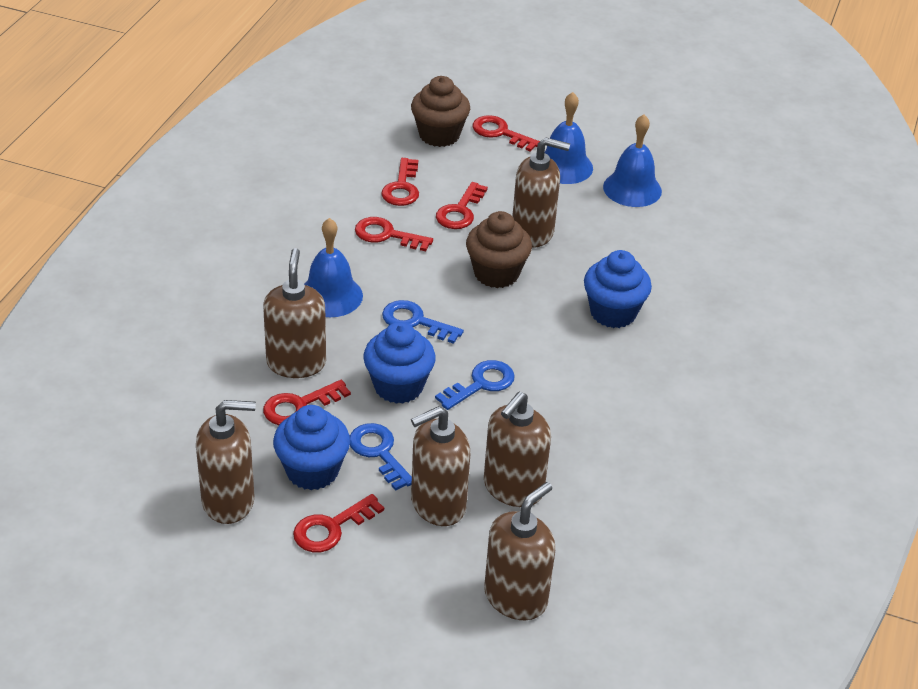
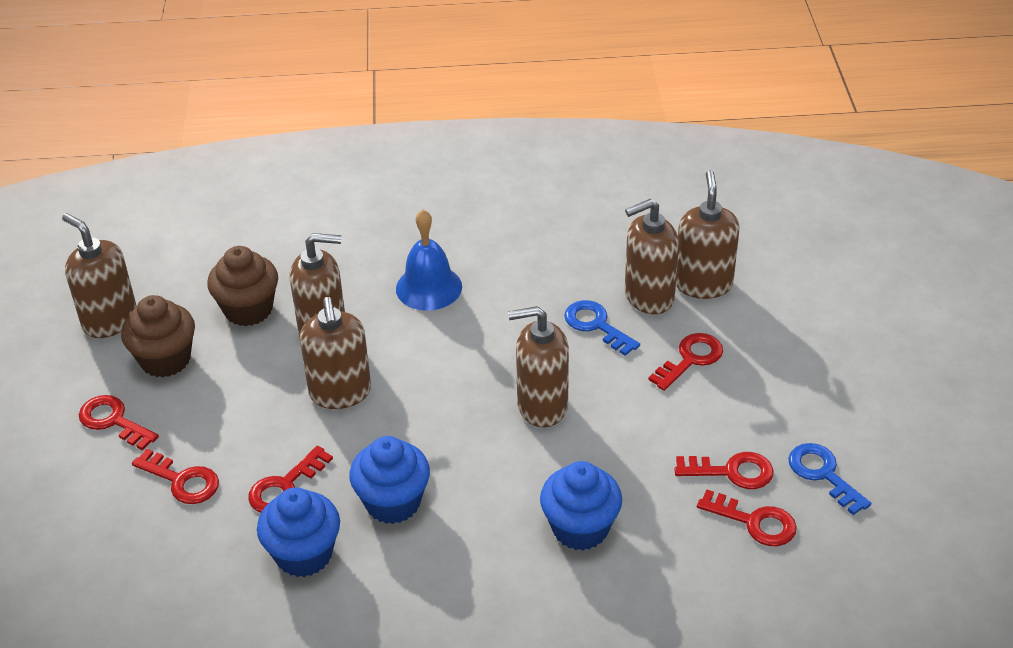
blue bell: [304,218,363,317] [544,92,593,184] [603,114,662,207] = 3 -> [396,210,462,311] = 1
blue key: [350,423,412,491] [382,300,464,344] [435,360,515,410] = 3 -> [564,300,640,356] [788,443,871,515] = 2

